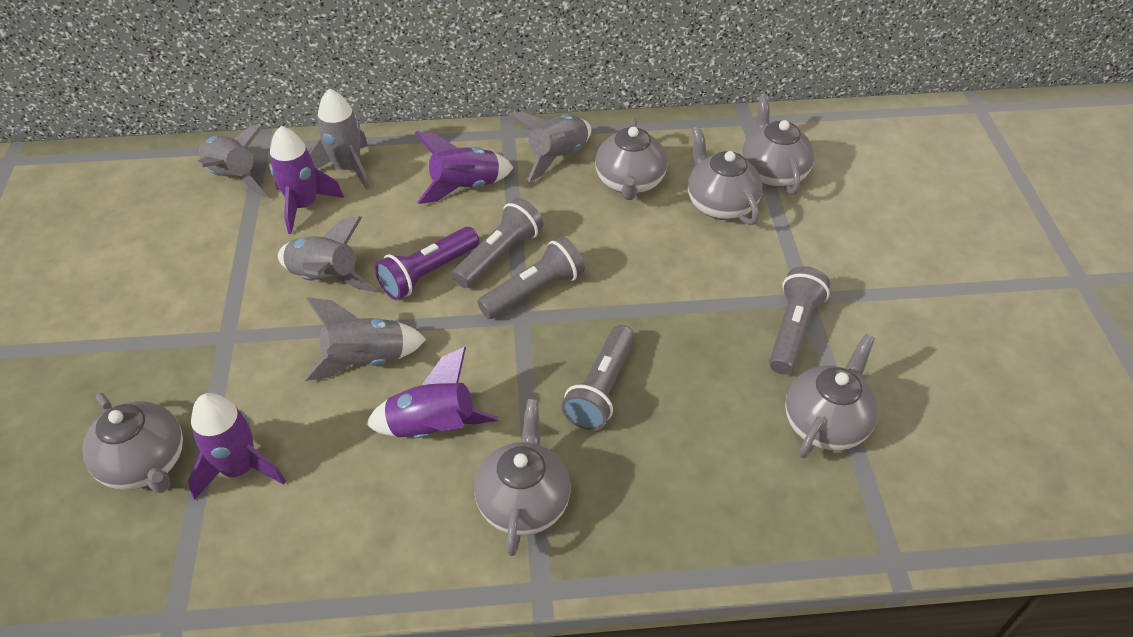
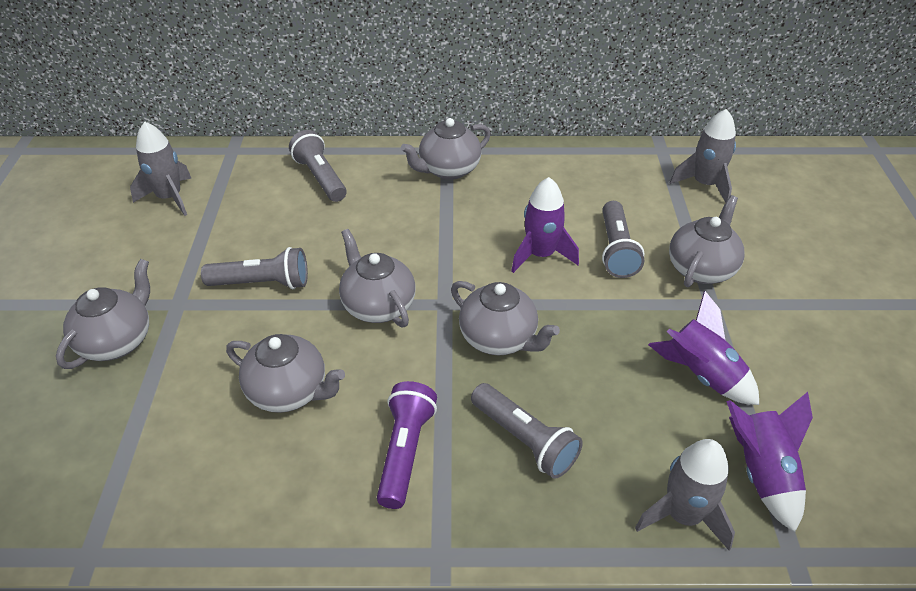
grey rocket: [198,125,267,197] [278,216,376,292] [304,297,426,381] [309,89,369,189] [508,112,591,182] = 5 -> [130,122,192,216] [635,439,735,551] [670,109,736,203] = 3
purple rocket: [188,393,286,500] [269,126,344,234] [366,347,498,438] [415,131,514,204] = 4 -> [511,177,579,273] [648,291,759,405] [726,392,813,532] = 3

